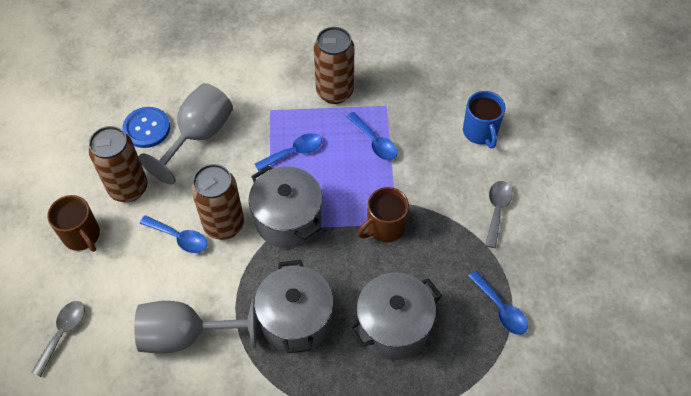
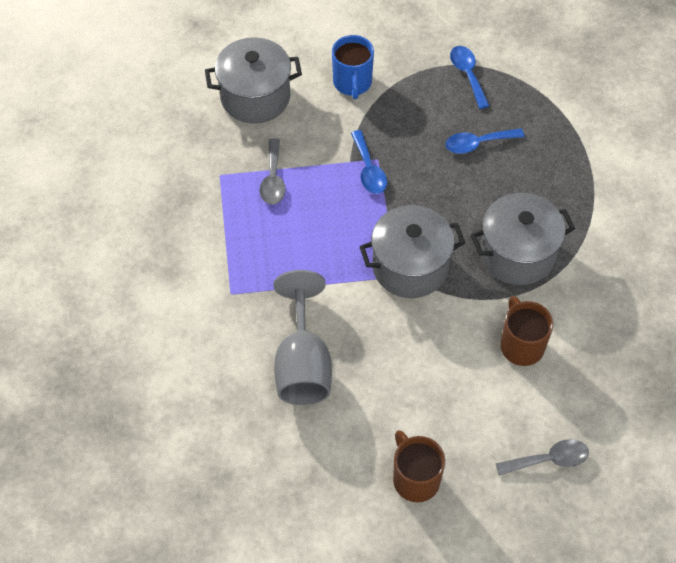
blue button: [122,107,170,148] = 1 -> none = 0
blue spoon: [140,215,207,253] [255,133,322,171] [346,112,398,160] [468,271,528,335] = 4 -> [351,130,387,194] [445,128,524,154] [450,46,489,109] = 3
brown can: [89,126,148,202] [191,164,244,240] [314,27,354,104] = 3 -> none = 0
grey goblet: [134,299,257,354] [139,83,233,185] = 2 -> [274,270,332,405] = 1

